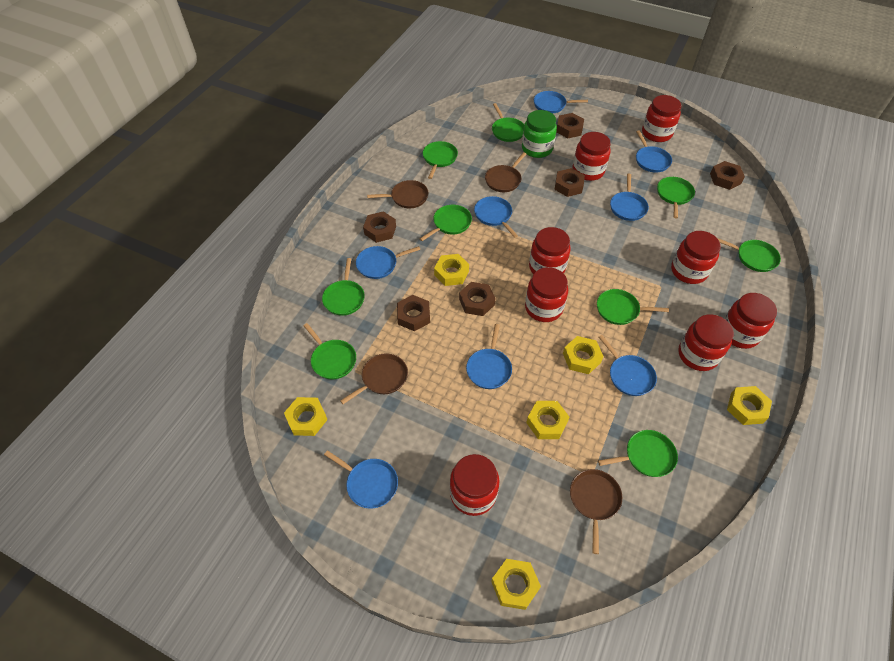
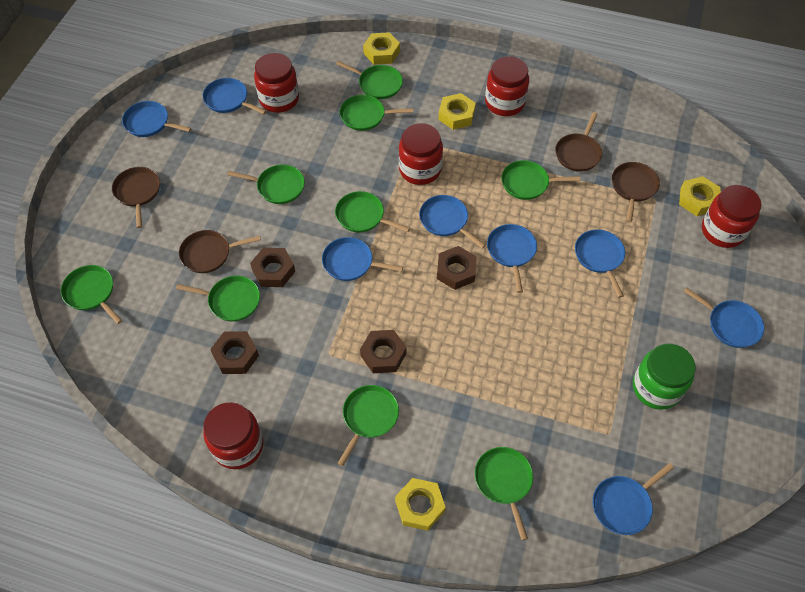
brown nut: [363,211,396,243] [397,295,430,331] [459,282,495,316] [554,168,585,197] [556,113,584,138] [710,161,745,190] = 6 -> [210,331,259,374] [250,248,295,287] [360,330,407,373] [437,246,477,290] = 4
red jar: [450,454,499,516] [525,267,568,322] [529,227,571,274] [573,132,611,181] [642,95,681,142] [671,231,721,284] [678,314,734,371] [724,293,777,349] = 8 -> [203,402,263,469] [254,53,299,113] [399,123,443,185] [485,56,529,116] [702,185,761,248] = 5
yellow nut: [284,397,327,436] [434,254,469,286] [491,559,541,610] [526,401,569,439] [563,336,604,374] [727,386,772,425] = 6 -> [363,32,400,65] [395,478,446,531] [438,93,476,130] [679,176,721,216] = 4

